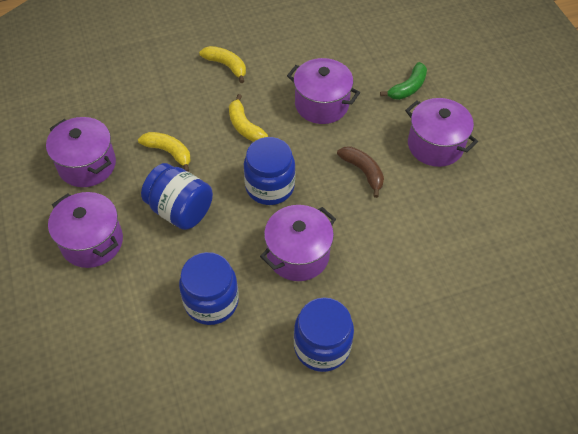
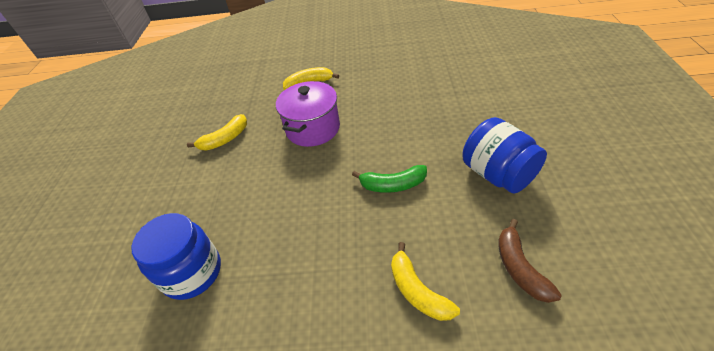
blue jar: [141,163,213,230] [179,252,239,325] [244,137,295,205] [294,297,354,372] = 4 -> [131,213,221,300] [462,117,547,194] = 2
purple pot: [46,117,116,187] [48,192,123,268] [260,205,336,281] [287,58,360,124] [405,98,478,167] = 5 -> [276,81,340,147] = 1

